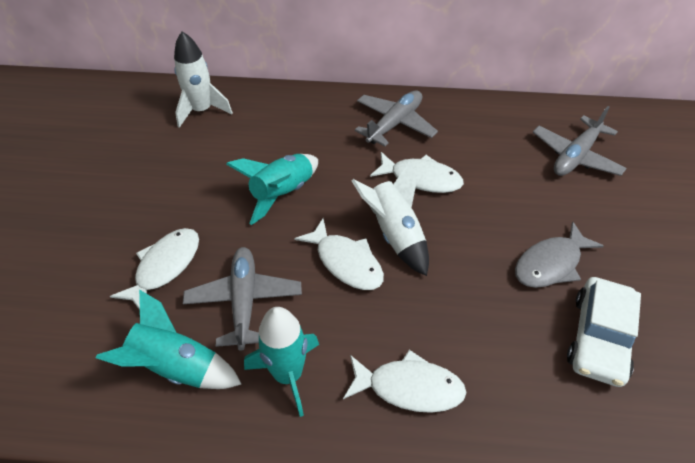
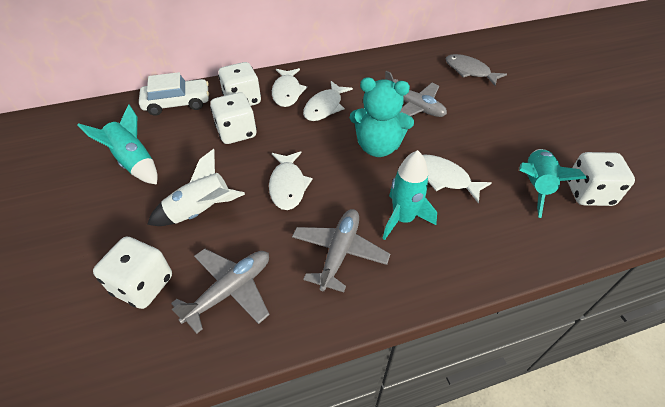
turquoise teddy bear: none = 0 -> [350,77,414,157] = 1
white dice: none = 0 -> [93,237,172,309] [210,92,257,144] [218,62,261,106] [567,152,635,206] = 4
white rocket: [174,31,233,128] [352,161,429,276] = 2 -> [147,149,245,226] = 1

